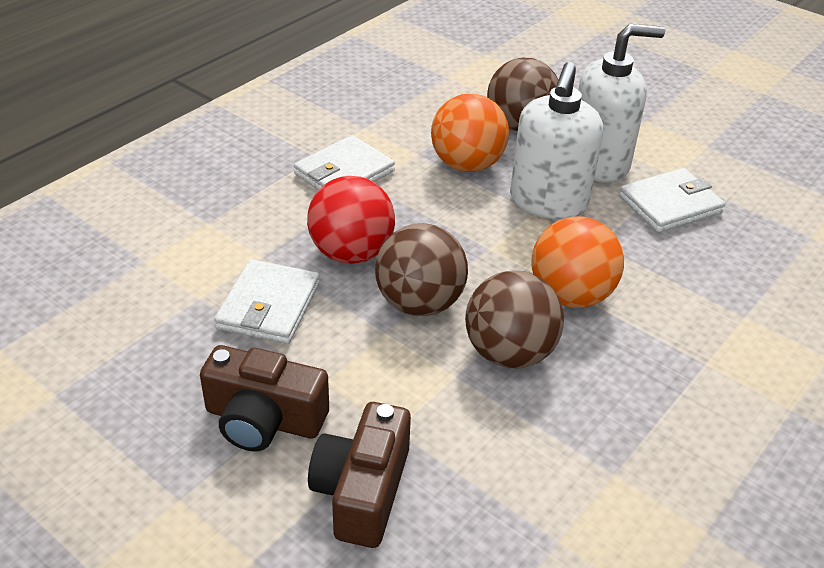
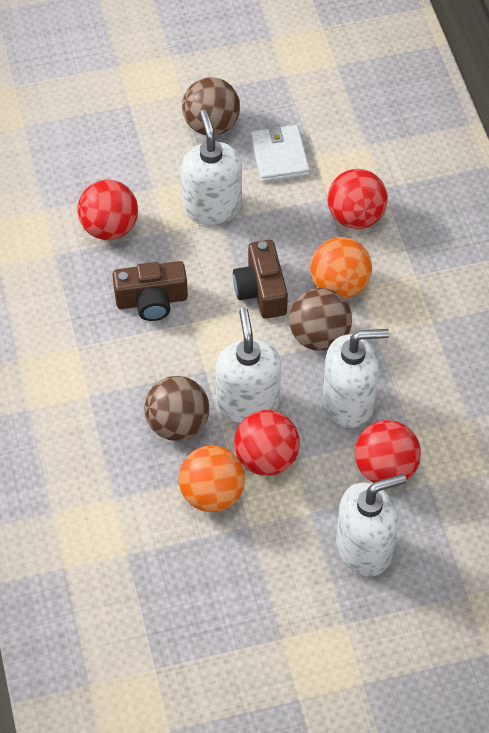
red ball: [307,176,395,264] = 1 -> [77,180,138,240] [234,410,300,476] [327,169,388,229] [355,420,421,483] = 4
white soap dispenser: [510,62,603,219] [578,24,665,183] = 2 -> [181,110,242,225] [215,308,281,423] [323,329,389,428] [336,474,407,576] = 4
white wallet: [214,259,320,344] [294,135,395,190] [619,168,725,233] = 3 -> [250,125,310,182] = 1

